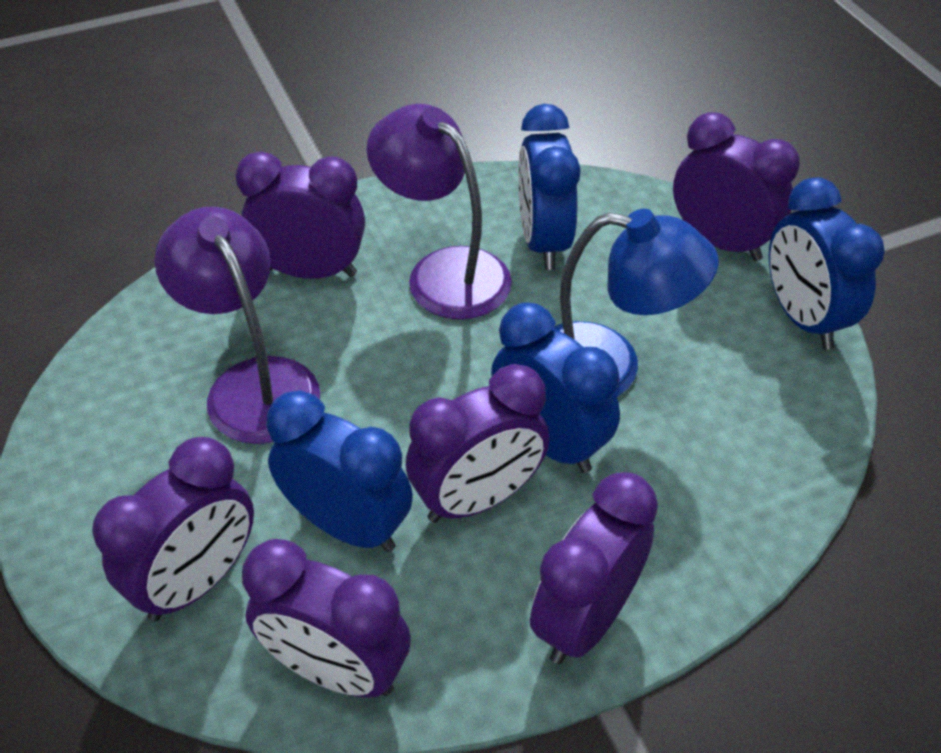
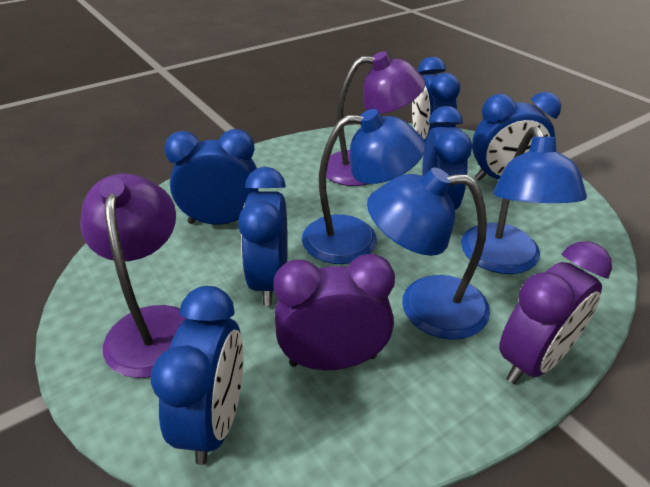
blue clock: [266,390,413,552] [491,303,620,473] [518,104,581,270] [769,177,885,350] = 4 -> [151,286,243,465] [164,129,259,225] [238,167,288,306] [412,57,460,142] [422,106,472,210] [472,92,561,181] = 6
blue lamp: [553,209,719,397] = 1 -> [302,109,426,264] [367,167,490,340] [461,126,587,274] = 3
purple clock: [92,437,254,622] [235,152,365,278] [242,539,411,698] [406,364,550,523] [530,472,658,664] [673,112,800,261] = 6 -> [273,253,395,370] [499,241,612,384] = 2

